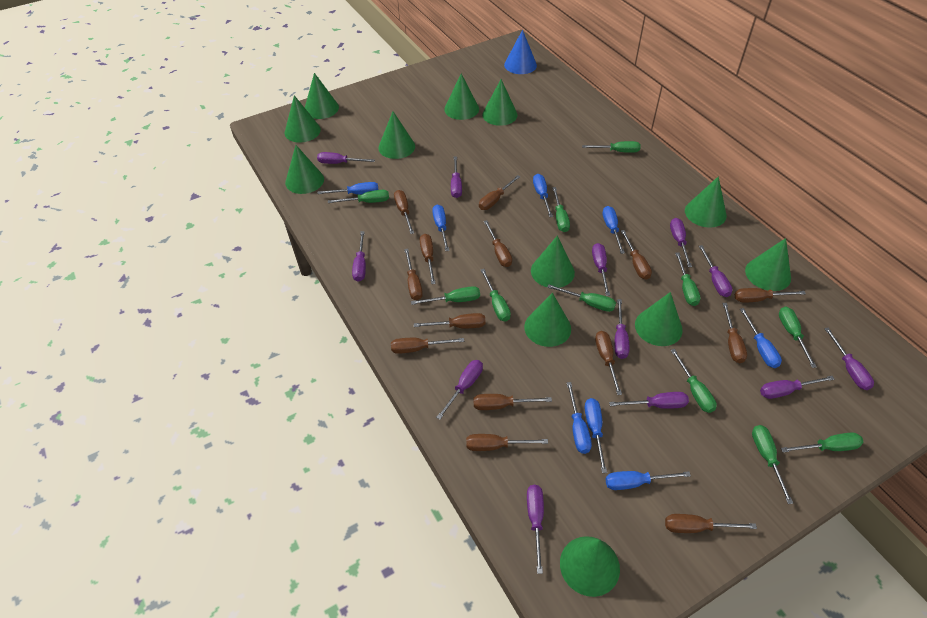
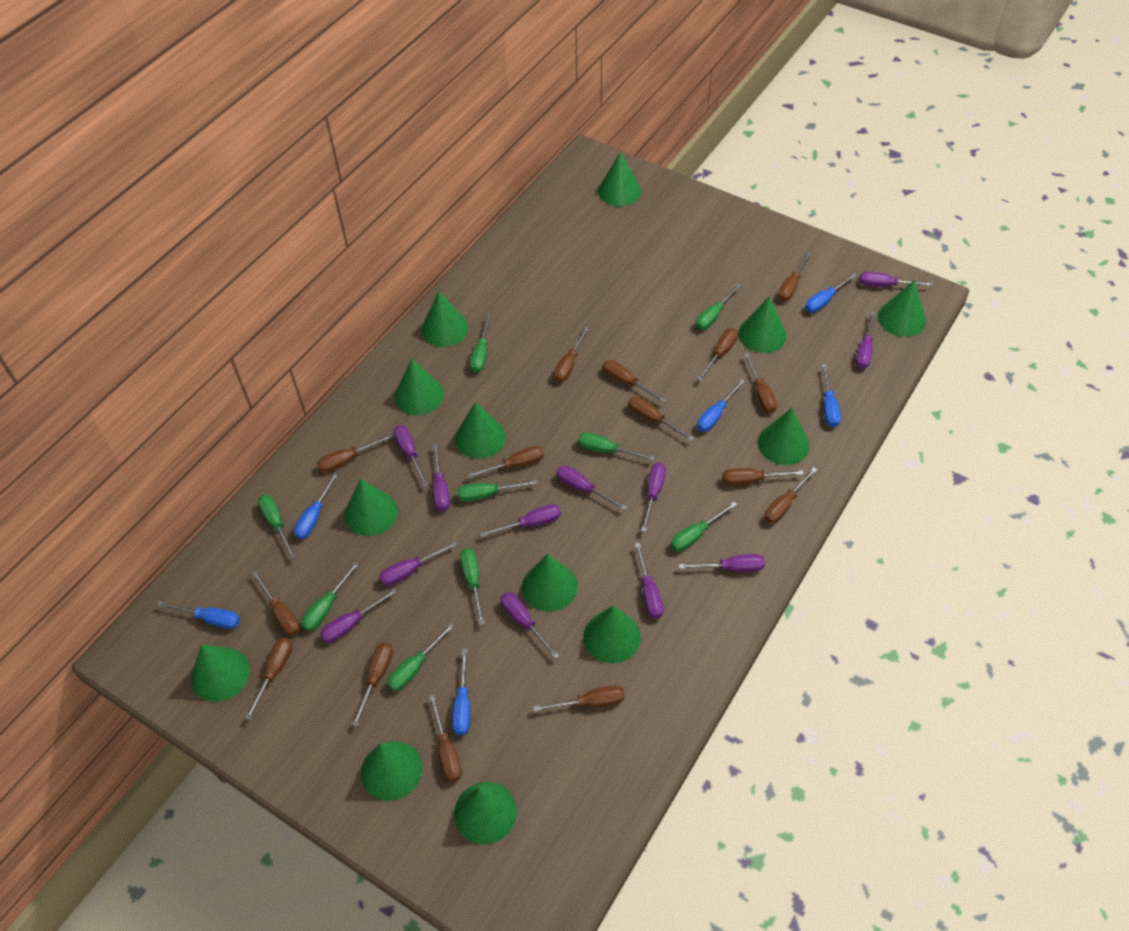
blue cone: [504,30,537,74] = 1 -> none = 0
blue screwdriver: [318,182,378,195] [432,205,449,251] [533,174,553,217] [567,382,592,454] [585,398,607,473] [603,206,625,254] [605,471,691,490] [740,308,782,368] = 8 -> [157,601,240,629] [294,472,339,539] [452,649,470,735] [697,379,745,432] [805,273,857,313] [822,364,841,427] = 6
brown screwdriver: [391,338,464,354] [394,190,414,234] [404,249,423,300] [414,313,486,328] [420,234,436,284] [466,434,548,451] [473,394,552,410] [479,175,521,210] [484,220,512,267] [595,331,622,395] [621,230,652,280] [665,514,757,533] [722,303,747,363] [735,288,806,303] = 14 -> [245,638,293,720] [252,570,300,636] [317,434,393,473] [352,643,393,727] [429,694,462,782] [467,446,544,478] [533,685,625,712] [554,326,589,382] [603,360,666,403] [628,397,694,441] [698,328,738,381] [722,468,804,485] [744,353,777,413] [764,467,817,524] [778,252,811,301] = 15
green cone: [285,95,321,143] [285,145,324,194] [305,73,339,119] [378,111,415,159] [444,74,479,120] [482,79,517,126] [524,293,571,347] [531,236,575,288] [560,536,620,597] [635,292,683,346] [685,176,727,228] [745,238,791,291] = 12 -> [191,644,250,702] [344,479,398,536] [361,741,422,801] [394,359,444,415] [421,291,469,347] [454,782,517,844] [455,402,506,459] [522,554,578,612] [583,606,641,663] [598,152,641,206] [738,296,786,353] [758,408,810,465] [878,280,926,337] = 13
green screwdriver: [328,190,389,203] [411,286,480,305] [480,269,511,322] [547,285,616,312] [552,187,570,232] [582,141,641,153] [671,349,717,413] [675,252,701,306] [752,425,793,504] [779,306,817,368] [781,432,863,453] = 11 -> [258,495,297,559] [301,561,360,631] [387,623,454,691] [457,480,538,502] [460,549,485,625] [470,314,491,373] [578,432,655,461] [671,502,737,552] [696,284,742,330] = 9

